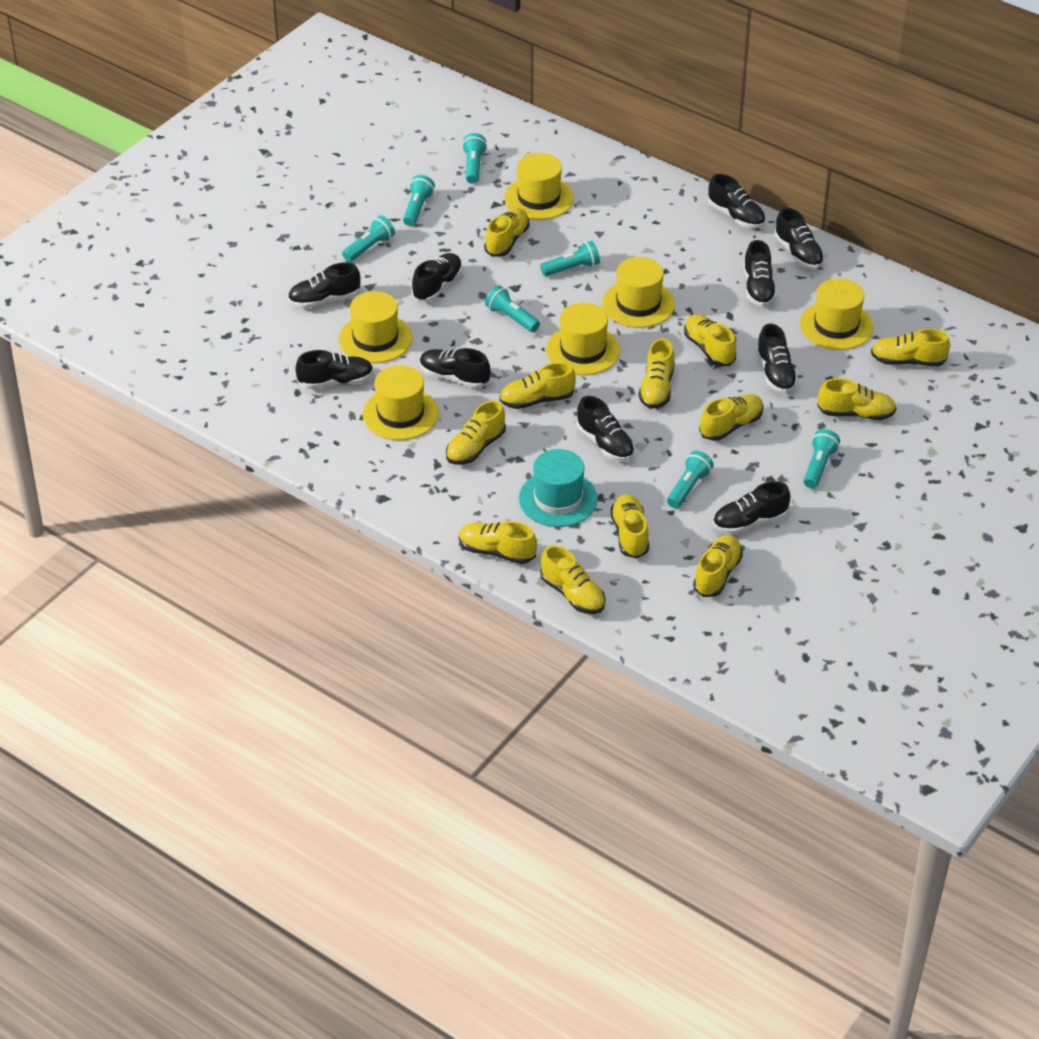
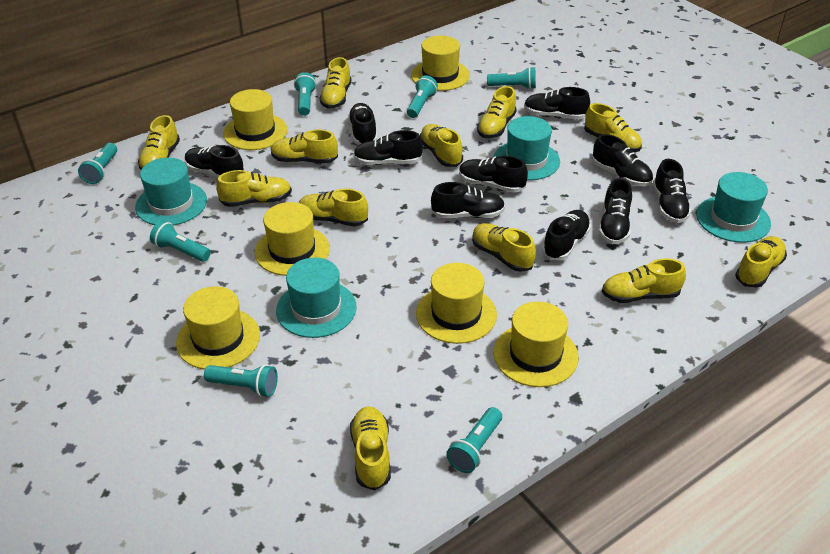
turquoise hat: [519,449,598,527] = 1 -> [135,158,207,226] [276,258,357,338] [493,116,560,180] [696,172,771,243] = 4

